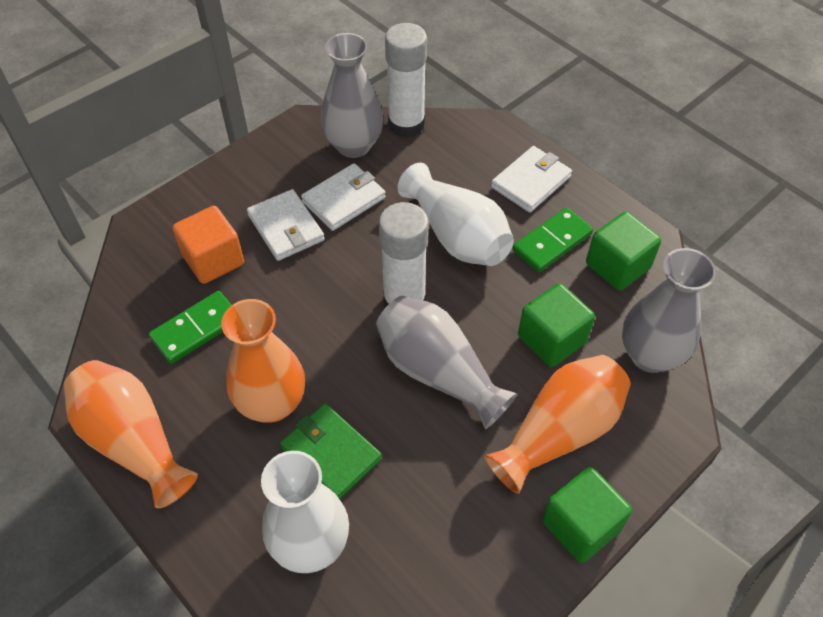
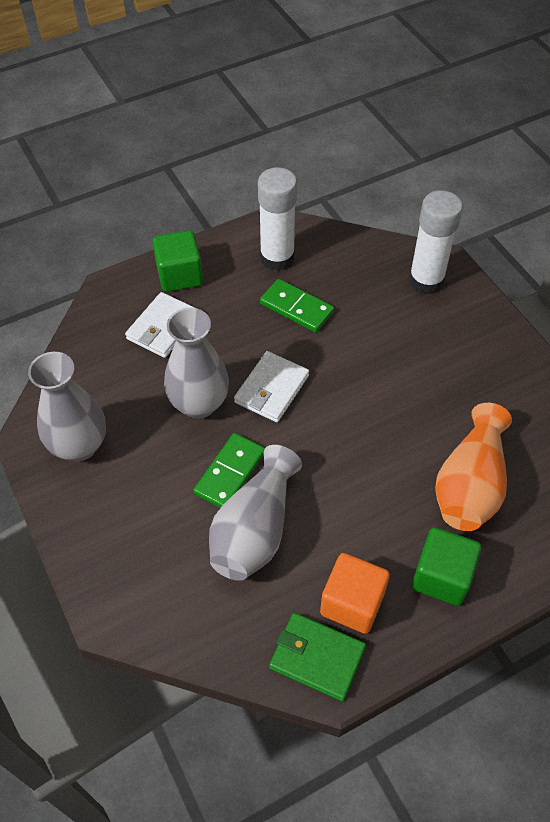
green cube: [518,283,595,367] [542,467,632,563] [586,212,661,291] = 3 -> [152,230,203,292] [412,527,481,606] = 2
orange vase: [64,360,198,508] [221,299,305,423] [485,355,631,494] = 3 -> [435,403,512,531] = 1
white vase: [261,451,349,573] [398,163,514,266] = 2 -> none = 0
white wallet: [247,189,325,261] [301,163,386,231] [491,146,572,213] = 3 -> [125,292,195,358] [234,351,309,422] = 2

